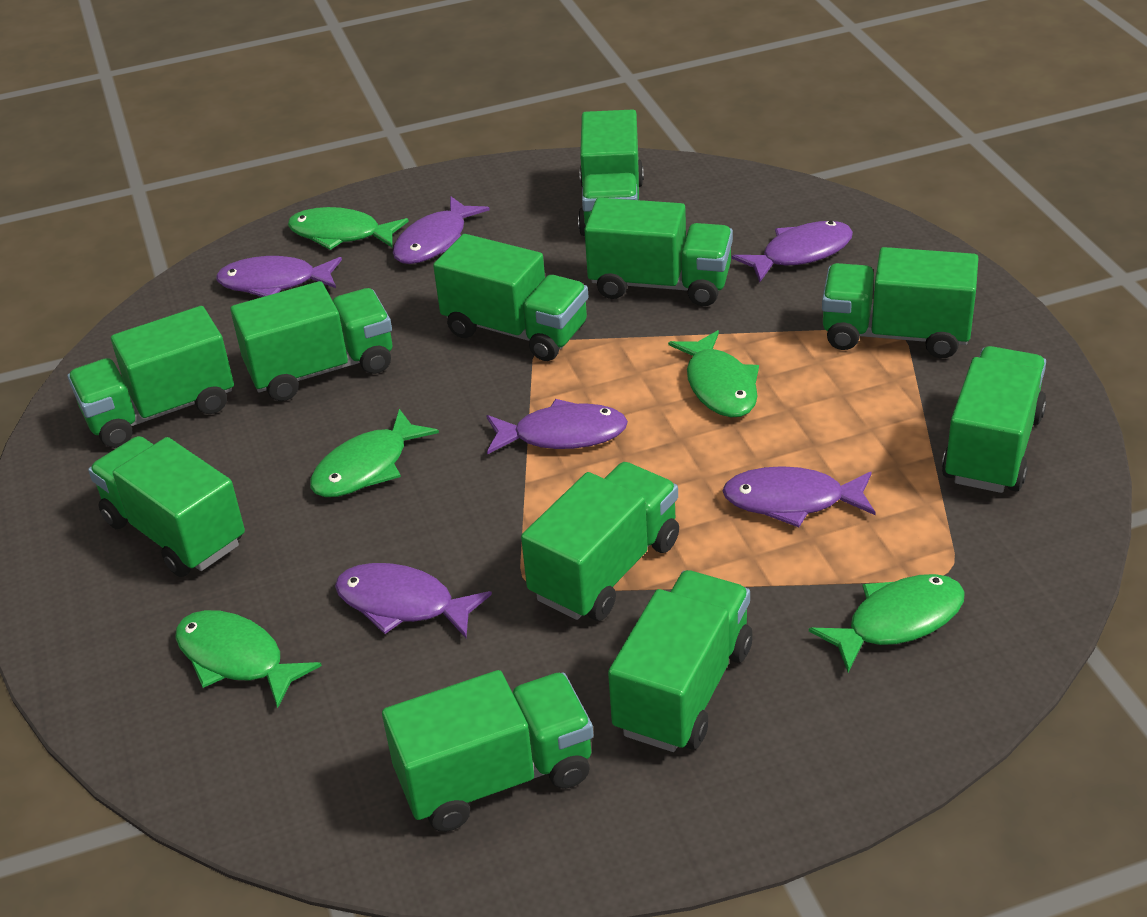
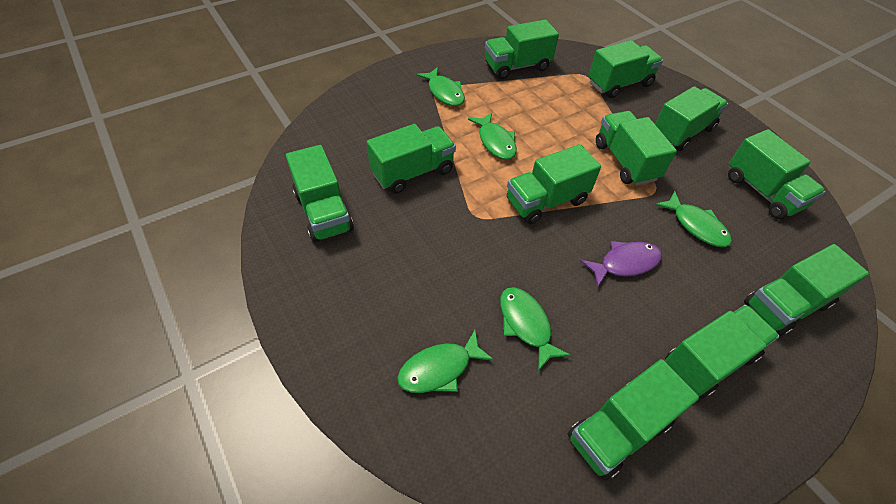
purple fish: [216,256,342,297] [335,563,492,638] [393,196,490,264] [486,399,628,455] [722,466,876,527] [732,221,853,282] = 6 -> [581,241,662,287] = 1

